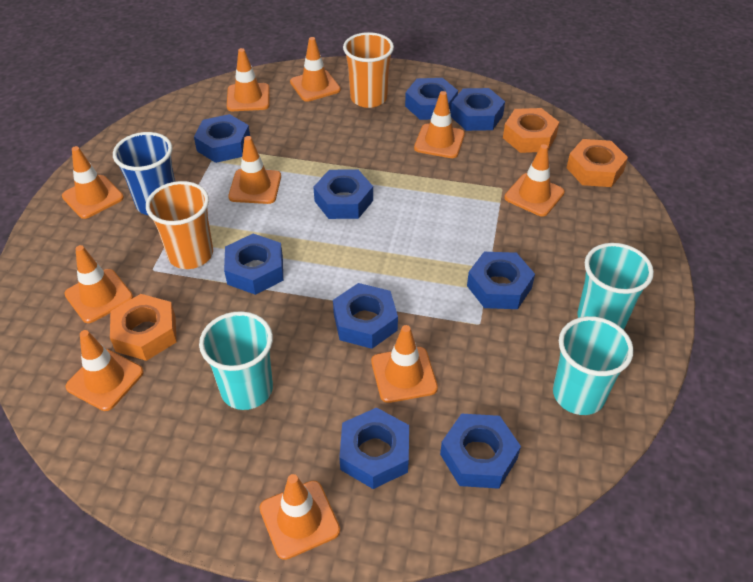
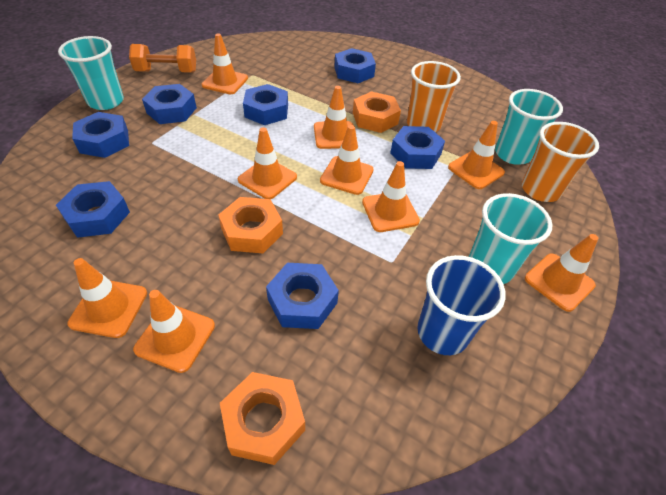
blue nut: [194,114,250,163] [224,233,283,295] [313,169,373,219] [333,283,398,349] [339,407,409,489] [405,78,458,120] [440,414,521,489] [451,88,505,131] [467,252,535,309] = 9 -> [56,181,130,238] [72,112,129,158] [142,84,197,124] [243,84,288,125] [266,263,339,329] [334,48,376,83] [390,126,445,169] = 7
orange dumbbell: none = 0 -> [129,44,196,73] = 1
orange traffic cone: [62,146,124,219] [64,245,133,323] [65,330,144,411] [227,48,270,111] [228,136,281,204] [259,474,340,560] [290,37,341,102] [371,325,438,403] [414,91,465,158] [504,144,565,216] = 10 -> [67,258,147,338] [133,290,215,373] [202,34,248,94] [238,127,297,199] [314,86,354,149] [320,125,374,195] [362,161,420,232] [448,121,505,189] [525,234,598,312] = 9

